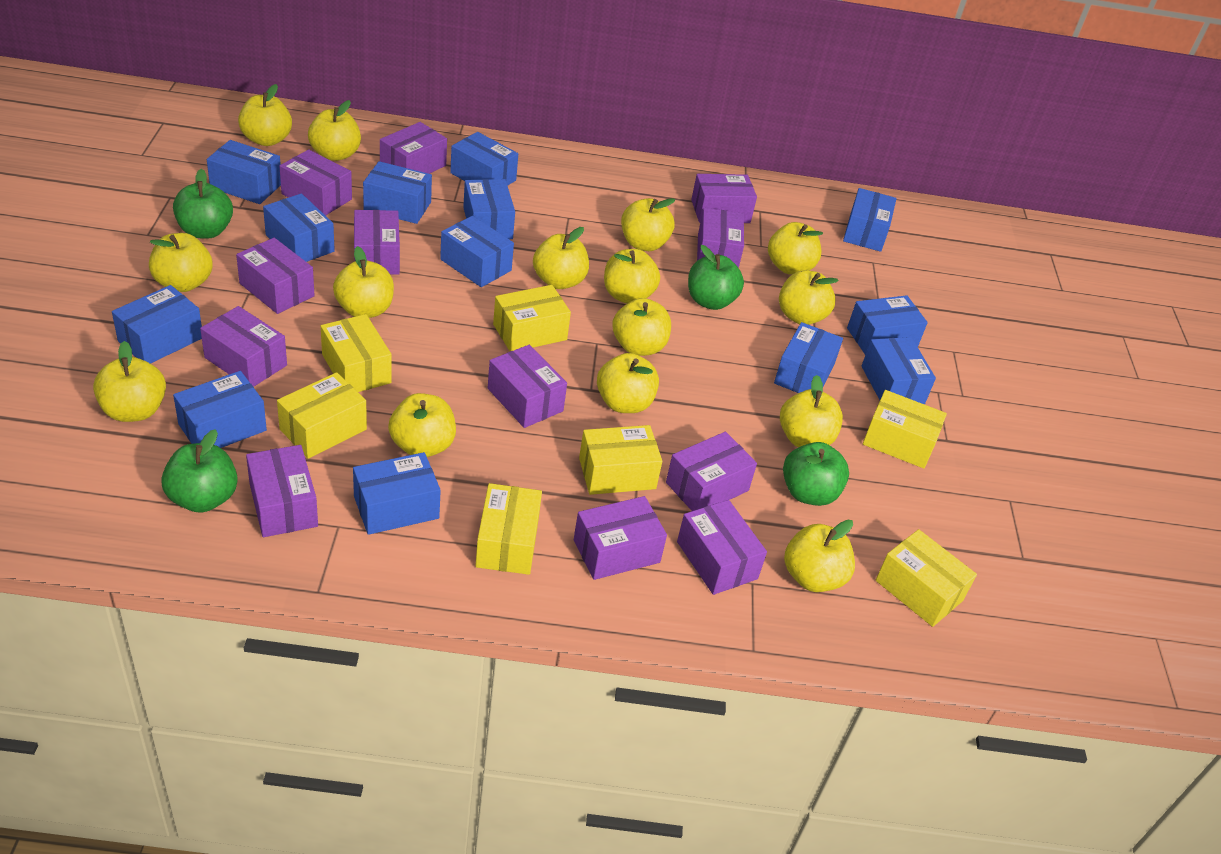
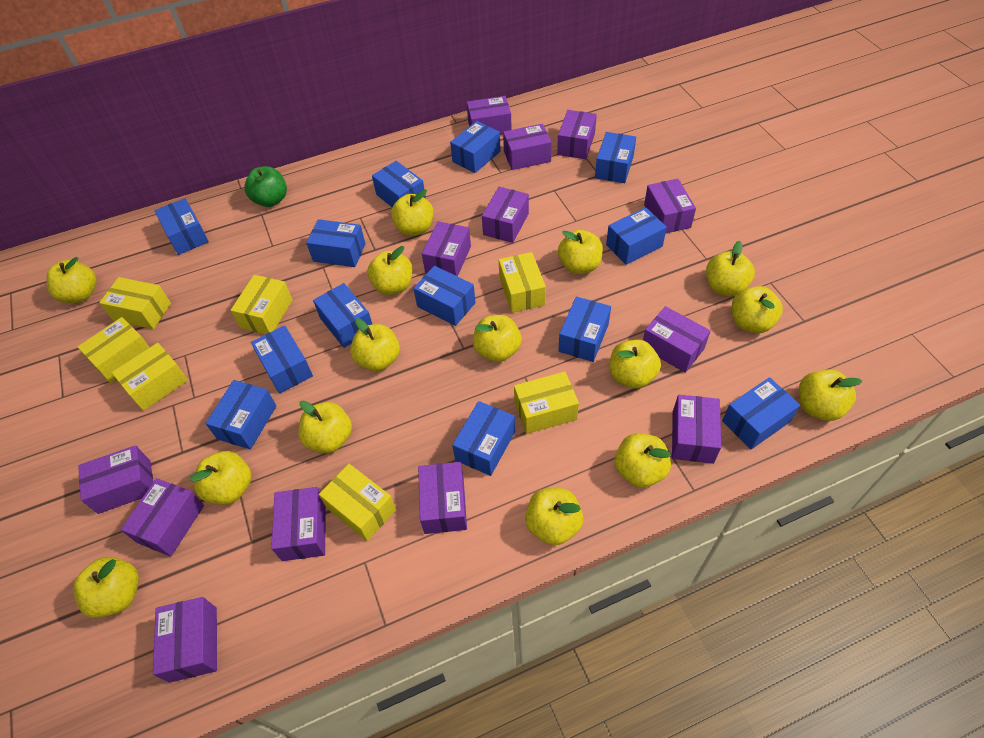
green apple: [161,429,238,513] [173,169,233,239] [688,245,744,310] [783,442,849,506] = 4 -> [244,166,287,207] = 1
purple box: [200,306,287,387] [236,238,315,314] [246,445,318,537] [279,149,352,216] [354,210,400,274] [380,122,447,174] [488,345,567,428] [574,496,667,580] [666,432,757,511] [677,500,767,595] [691,174,757,223] [697,208,744,268] = 12 -> [78,445,153,514] [120,478,204,557] [153,597,217,683] [271,487,326,561] [418,462,467,534] [422,221,471,277] [467,96,512,135] [482,187,529,243] [503,124,552,170] [557,110,597,159] [643,306,711,373] [644,179,696,233] [672,395,721,464] = 13

